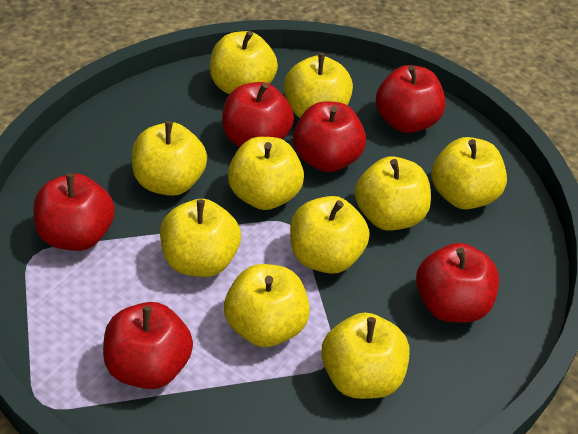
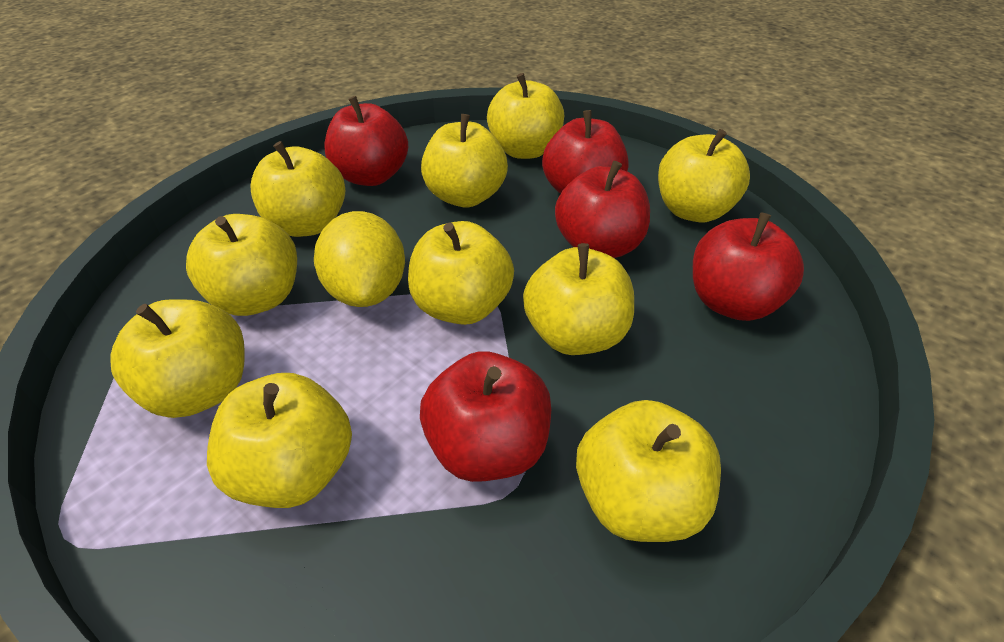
red apple: [33,173,115,251] [103,302,193,389] [222,82,294,147] [293,101,366,172] [376,65,446,133] [416,243,499,323] = 6 -> [324,96,408,186] [420,351,551,482] [542,110,628,194] [555,161,650,258] [693,213,804,321] = 5
yellow lemon: none = 0 -> [314,211,405,307] = 1

